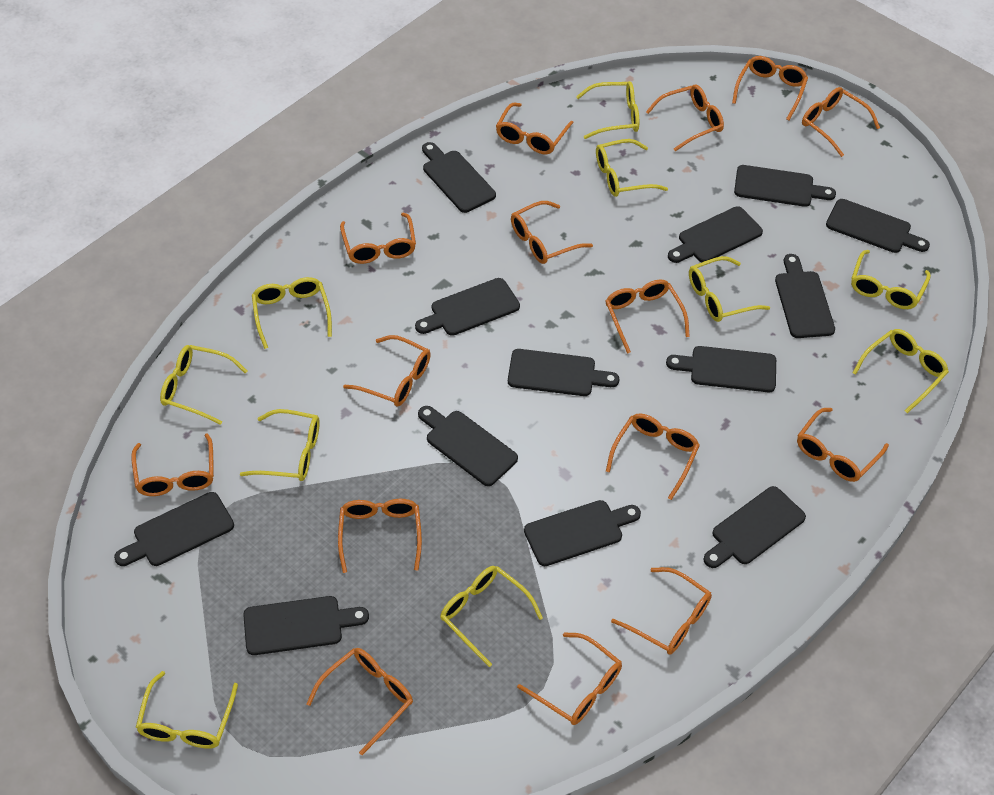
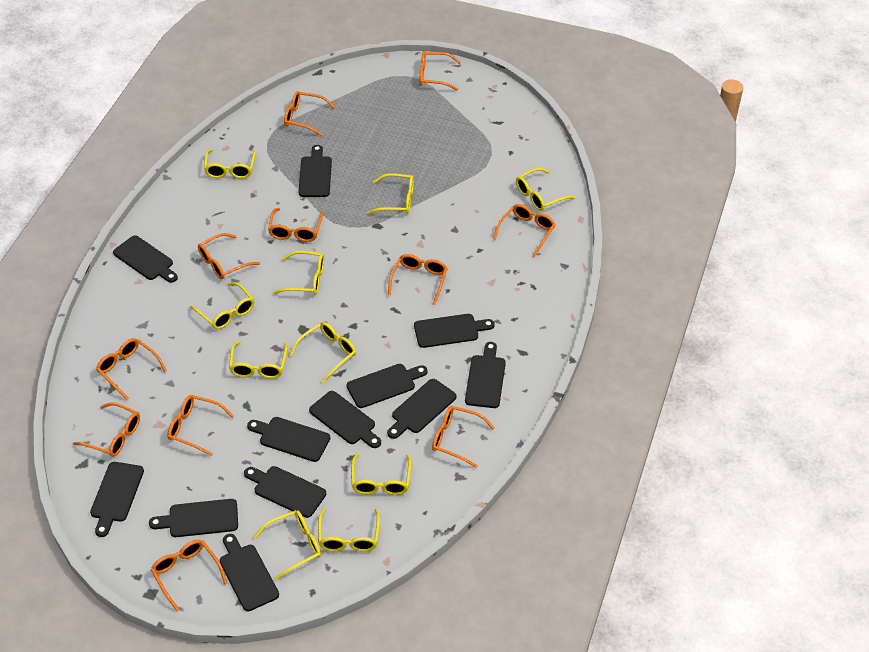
black cutting board: [114,492,234,566] [243,596,369,655] [415,278,520,336] [418,406,518,486] [422,142,496,213] [508,349,619,396] [524,500,641,566] [666,346,776,392] [668,206,763,263] [703,486,806,568] [734,165,836,207] [775,254,835,338] [826,199,930,253] = 13 -> [90,462,144,537] [113,236,178,283] [149,499,238,537] [220,534,279,611] [244,466,326,518] [247,417,330,462] [299,145,332,197] [309,391,381,448] [346,364,428,408] [387,379,457,439] [414,314,495,348] [465,342,506,408] = 12
orange glasses: [131,433,214,496] [306,648,413,755] [338,499,422,573] [340,212,416,264] [343,335,431,407] [496,103,573,154] [511,201,593,264] [517,632,622,725] [605,279,690,354] [606,414,700,500] [611,567,712,655] [646,85,724,151] [732,56,808,121] [797,408,889,482] [802,87,880,157] = 15 -> [73,402,140,457] [96,338,167,400] [151,540,227,611] [168,395,234,456] [198,233,260,279] [268,208,323,242] [284,91,335,136] [388,254,448,306] [420,51,461,91] [432,406,495,468] [493,204,556,257] = 11

